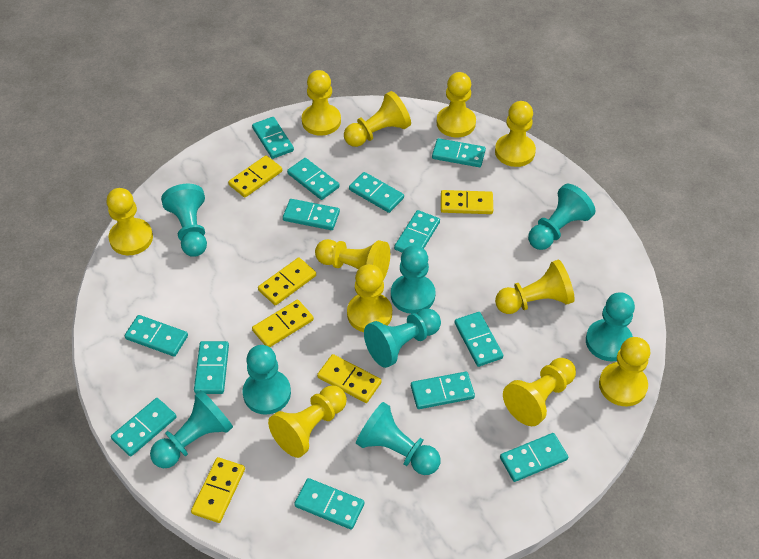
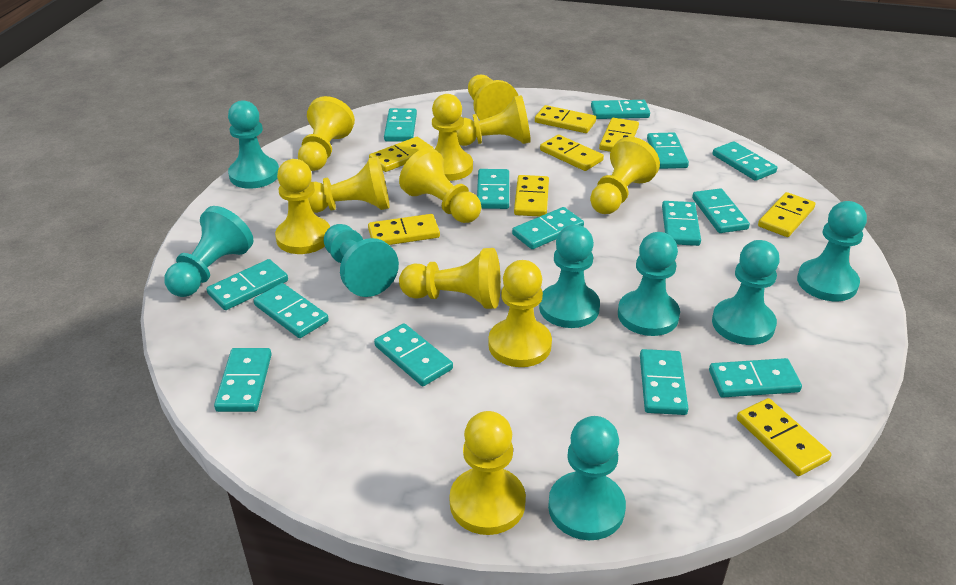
turquoise domino: [111,398,177,456] [125,315,188,357] [194,341,229,394] [252,117,294,159] [283,199,340,230] [287,158,339,200] [294,478,364,530] [349,172,404,213] [394,210,440,253] [411,372,475,409] [432,138,486,167] [454,312,503,367] [500,433,568,482] = 13 -> [207,259,288,310] [214,348,272,412] [253,283,329,338] [374,323,453,386] [384,108,417,142] [477,169,509,209] [512,207,584,249] [591,100,650,119] [640,349,689,415] [647,132,689,169] [662,201,701,246] [692,188,750,233] [709,358,802,397] [713,141,777,181] = 14
yellow domino: [191,457,245,523] [228,155,282,197] [252,300,314,347] [258,257,316,305] [317,354,381,403] [441,190,493,214] = 6 -> [368,214,440,245] [369,137,434,172] [514,175,549,217] [535,105,596,133] [540,135,604,171] [599,118,639,152] [737,398,832,476] [758,192,815,237] = 8

